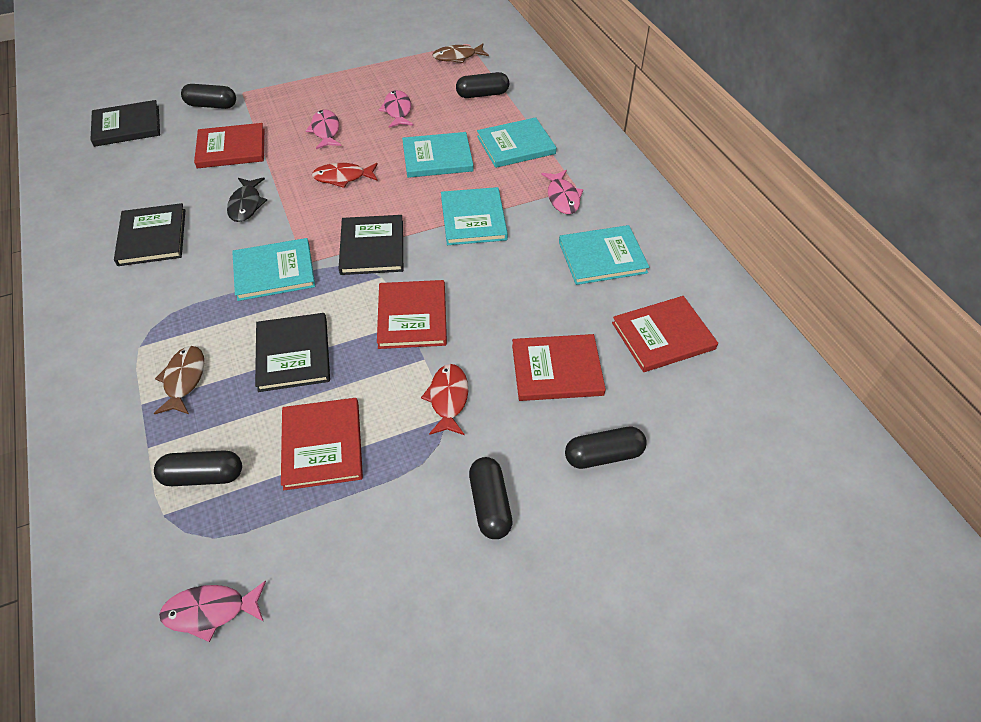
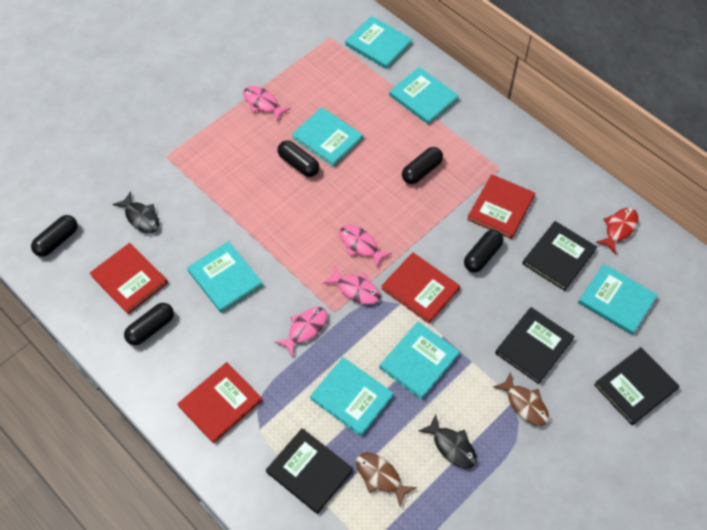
black fish: [227,177,267,222] = 1 -> [113,191,160,233] [418,414,477,468] = 2
red book: [194,123,264,168] [281,398,363,490] [377,280,447,349] [512,334,606,401] [612,296,718,372] = 5 -> [90,243,168,314] [178,362,262,444] [381,252,460,324] [467,174,535,239] = 4
red fish: [312,163,378,188] [421,364,468,435] = 2 -> [595,208,638,254] = 1
turquoise book: [232,238,315,301] [402,132,474,178] [441,187,508,245] [477,117,556,168] [559,225,649,285] = 5 -> [187,241,263,313] [292,107,363,167] [310,357,394,436] [345,16,412,69] [379,322,460,400] [389,67,459,125] [578,264,658,335] = 7

